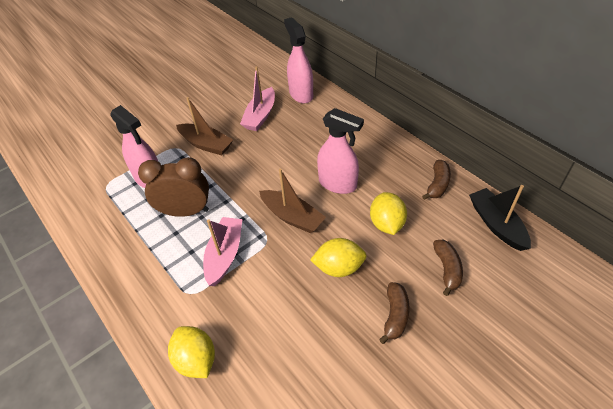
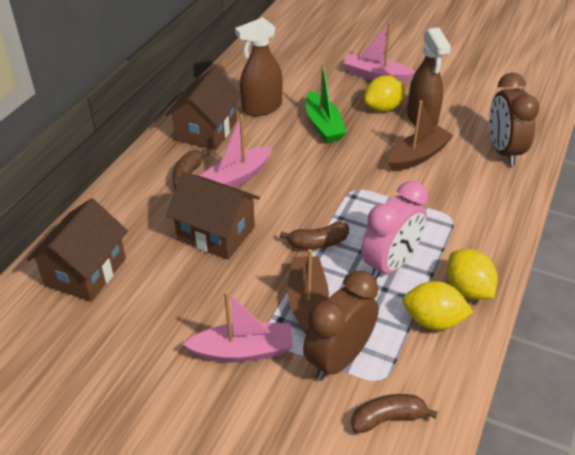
black boat: [469,185,531,251] = 1 -> none = 0
brown clock: [138,157,209,217] = 1 -> [303,270,379,381] [489,72,540,166] = 2
brown house: none = 0 -> [27,198,128,302] [165,67,242,150] [166,172,260,260] = 3
brown spray bottle: none = 0 -> [235,17,282,116] [407,28,451,127] = 2
green boat: none = 0 -> [306,63,347,143] = 1
pink boat: [203,217,242,286] [240,67,275,131] = 2 -> [183,291,293,362] [200,114,272,187] [344,22,415,83] = 3
pink clock: none = 0 -> [361,181,428,280] = 1
pink spray bottle: [110,105,158,188] [284,17,313,103] [317,108,364,194] = 3 -> none = 0

